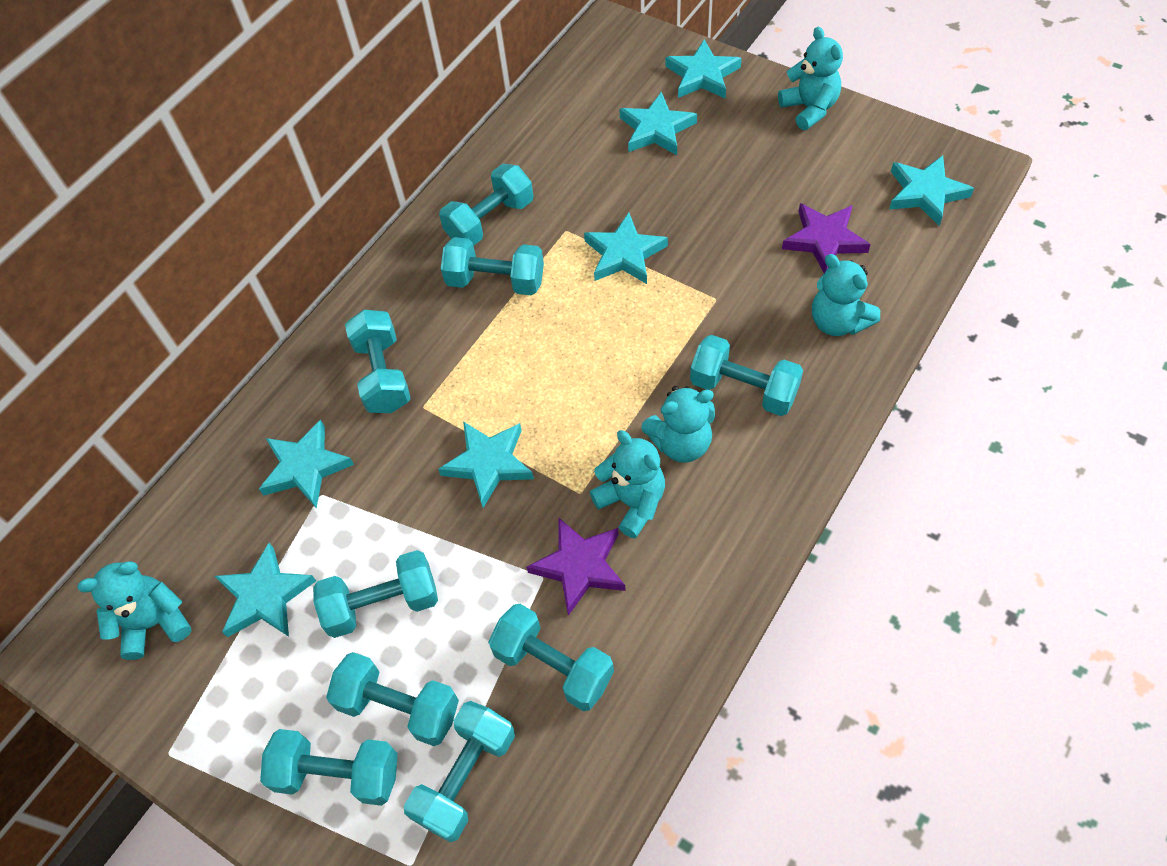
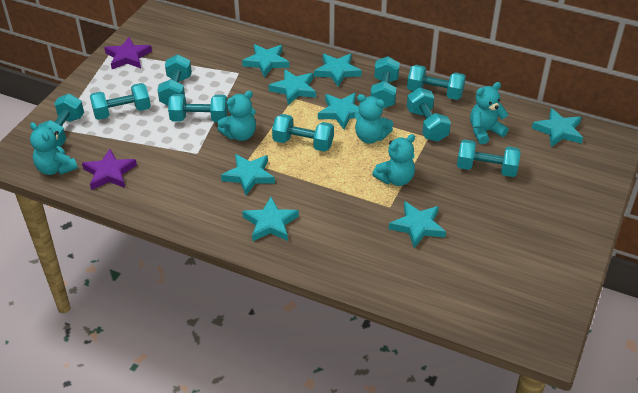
turquoise star: [215,543,316,637] [259,420,354,509] [438,421,534,508] [584,212,668,284] [620,91,697,155] [666,39,742,99] [889,155,974,226] = 7 -> [221,154,275,195] [242,44,289,77] [242,197,299,242] [268,69,316,105] [314,53,362,87] [318,93,359,130] [389,201,446,248] [532,108,583,147] = 8

